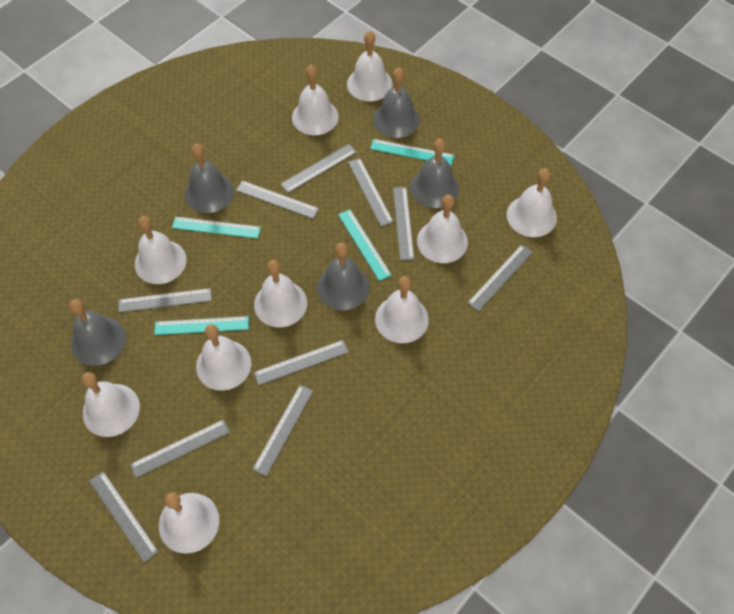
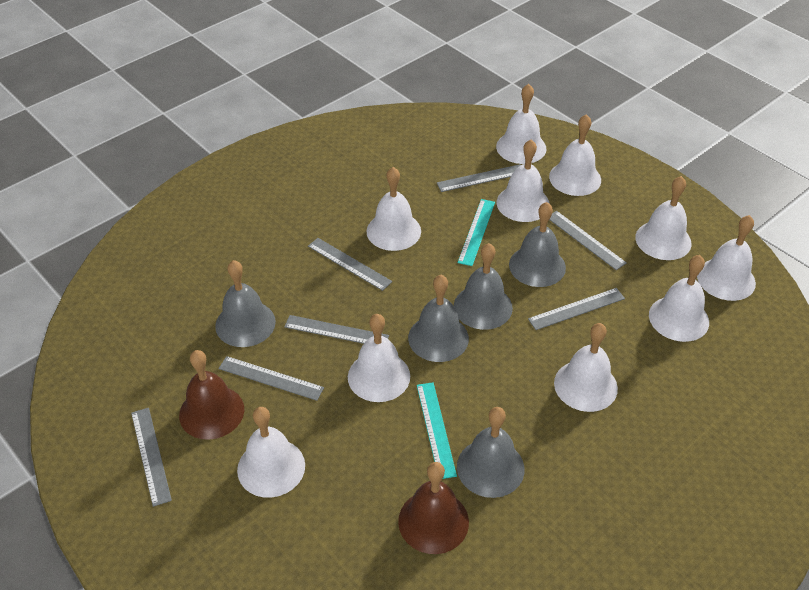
brown bell: none = 0 -> [179,350,244,440] [398,462,469,554] = 2
grey ruler: [89,471,158,562] [118,288,212,312] [130,419,230,478] [236,181,319,219] [252,385,313,476] [254,340,349,385] [281,144,357,193] [348,158,393,227] [393,187,414,261] [467,244,533,311] = 10 -> [131,408,172,507] [218,356,324,401] [284,315,389,344] [308,238,392,291] [437,164,521,192] [528,288,625,330] [549,211,627,270] = 7
turquoise ruler: [154,316,249,335] [172,217,261,239] [338,209,391,281] [370,139,454,165] = 4 -> [417,382,457,479] [458,199,495,266] = 2

